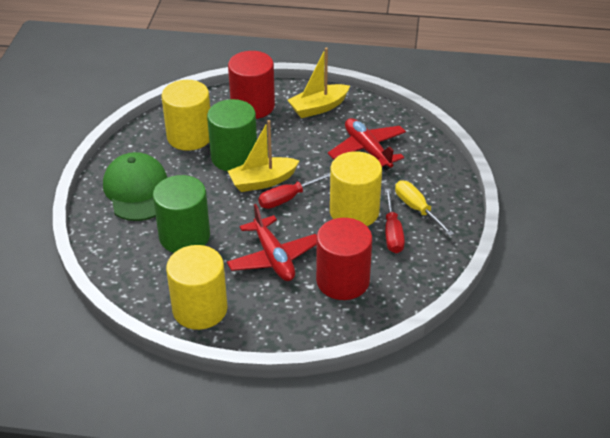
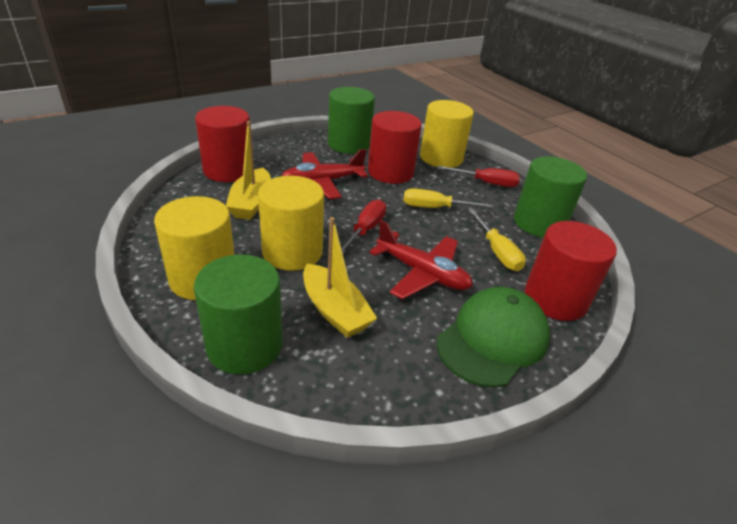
green cylinder: [153,175,210,253] [207,99,257,171] = 2 -> [194,254,283,374] [328,87,375,154] [514,156,587,238] = 3
red cylinder: [228,51,275,119] [316,218,372,300] = 2 -> [195,106,250,182] [368,111,422,184] [525,221,617,321] = 3
yellow screwdriver: [395,181,454,236] = 1 -> [403,188,493,208] [468,209,526,271] = 2

